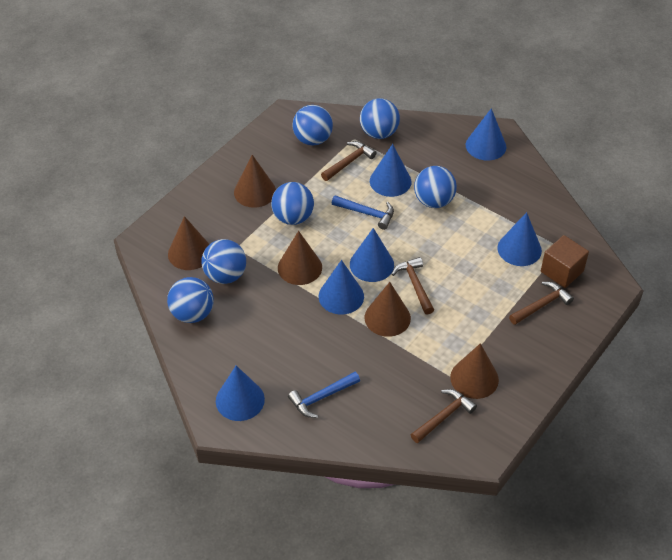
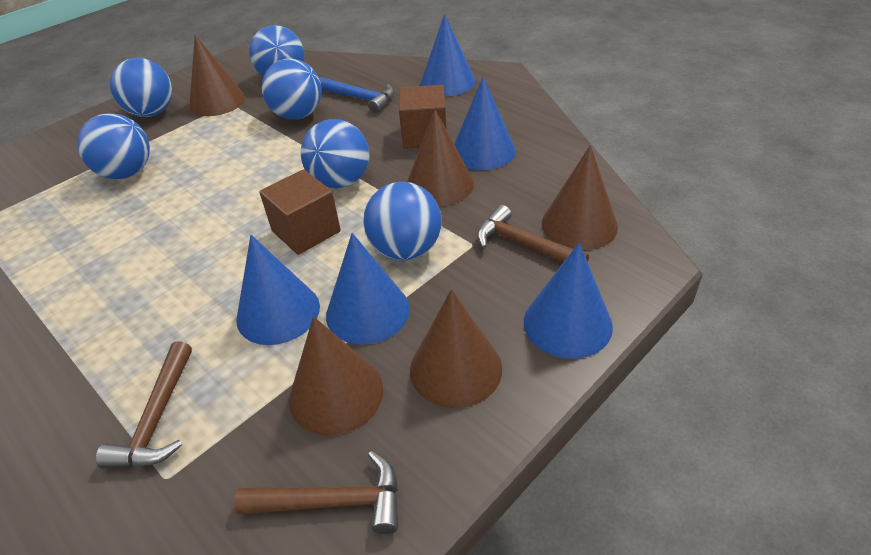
blue cone: [216,366,265,421] [319,260,364,315] [350,228,394,282] [370,144,411,197] [466,108,506,160] [497,212,542,266] = 6 -> [236,235,320,345] [326,233,410,345] [421,14,475,96] [454,77,516,170] [524,243,613,359] = 5
blue hammer: [288,372,360,418] [332,195,394,230] = 2 -> [319,77,394,113] = 1
brown cube: [541,235,589,288] = 1 -> [259,169,341,255] [399,85,447,149] = 2
brown hammer: [321,141,377,181] [392,257,434,315] [411,389,477,443] [509,282,574,325] = 4 -> [96,341,192,468] [234,451,398,534] [477,205,589,263] = 3

